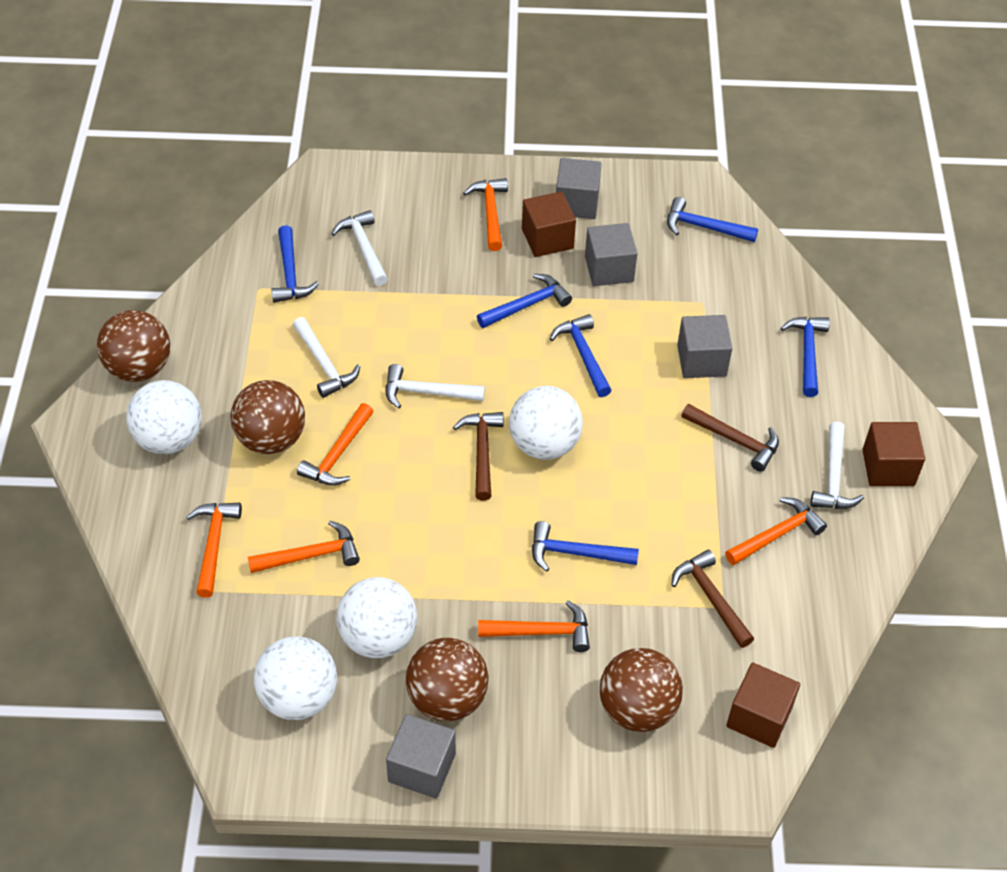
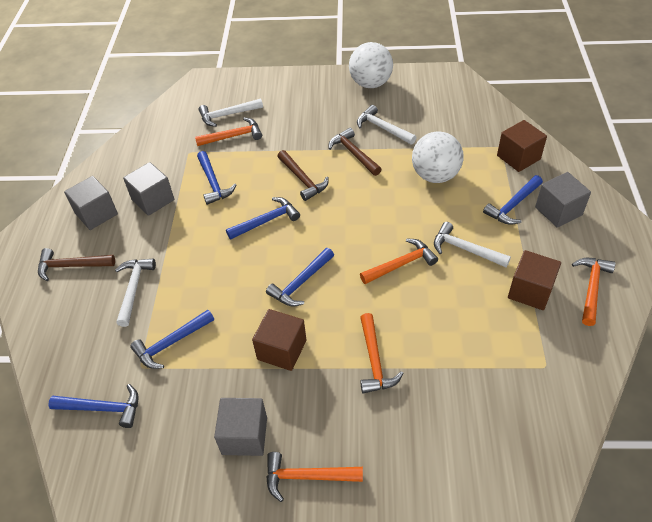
brown ball: [97,310,170,382] [230,380,305,454] [406,638,489,721] [600,648,683,732] = 4 -> none = 0
orange hammer: [187,503,242,598] [248,521,360,573] [297,403,374,486] [463,178,508,251] [478,600,590,652] [725,497,827,565] = 6 -> [195,117,262,146] [266,452,363,502] [360,238,438,284] [360,313,404,393] [572,258,615,326] = 5
white ball: [126,380,202,454] [254,636,337,720] [336,577,417,658] [509,386,583,460] = 4 -> [349,42,393,88] [412,132,464,183] = 2

